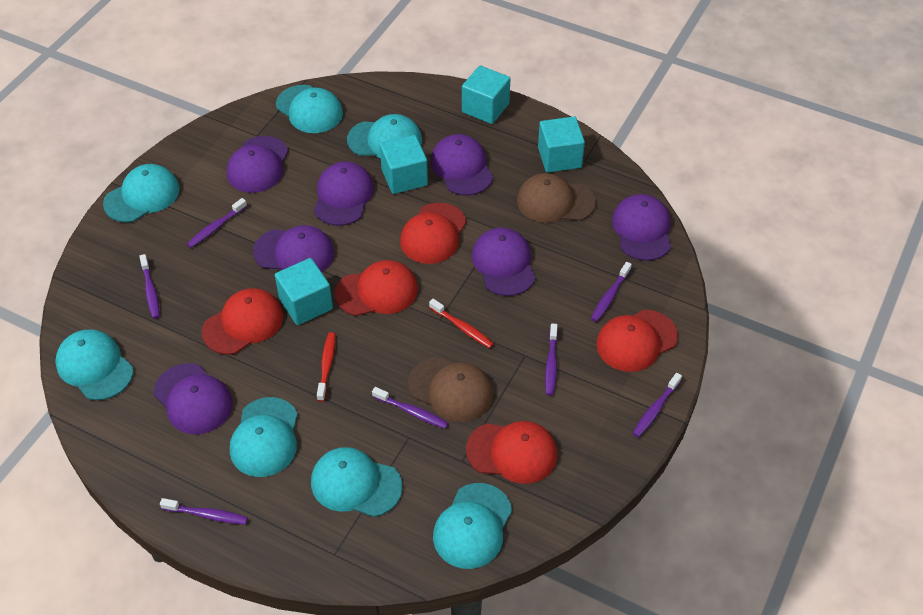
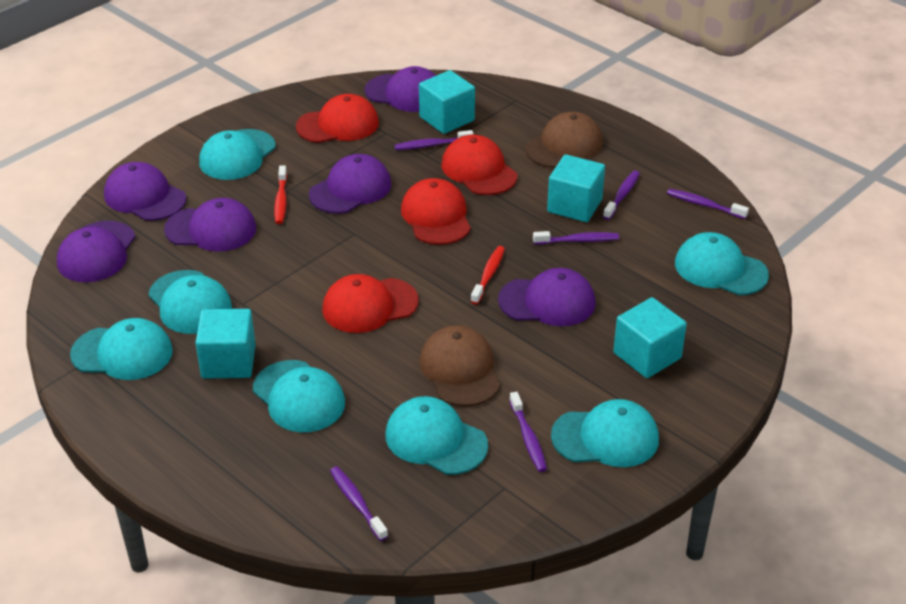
purple cap: [154,363,233,434] [227,136,289,193] [253,225,334,272] [314,162,374,226] [431,134,493,196] [472,227,535,296] [612,194,671,261] = 7 -> [57,221,135,282] [104,162,187,221] [164,198,256,251] [309,154,391,214] [365,66,436,112] [498,268,596,326] = 6
purple toothbrush: [139,254,160,319] [160,498,248,525] [187,198,247,248] [372,387,448,429] [545,324,558,396] [591,262,632,322] [633,373,682,437] = 7 -> [330,466,388,541] [395,130,474,150] [509,392,547,472] [533,231,619,244] [603,170,640,220] [667,189,749,219] = 6
red cap: [202,288,283,355] [335,260,418,316] [400,203,467,264] [466,421,557,484] [596,310,678,372] = 5 -> [296,94,379,143] [322,274,419,333] [401,178,471,245] [441,135,517,195] = 4

